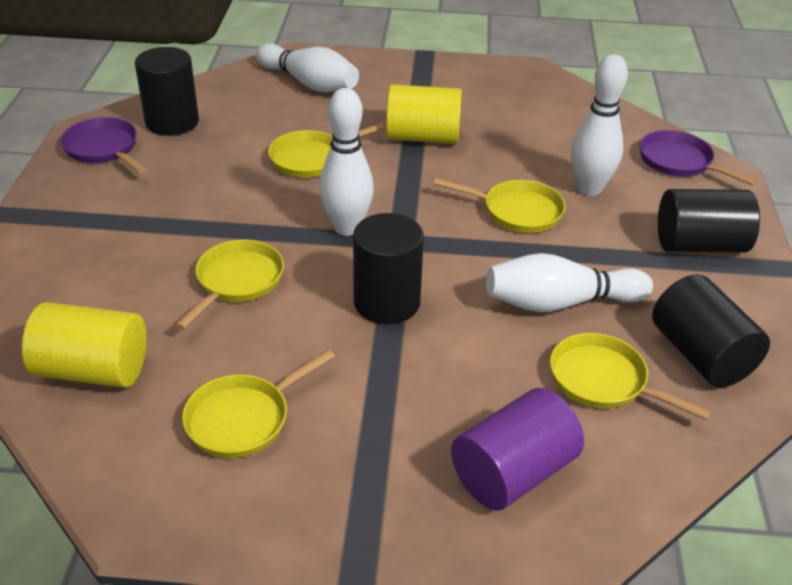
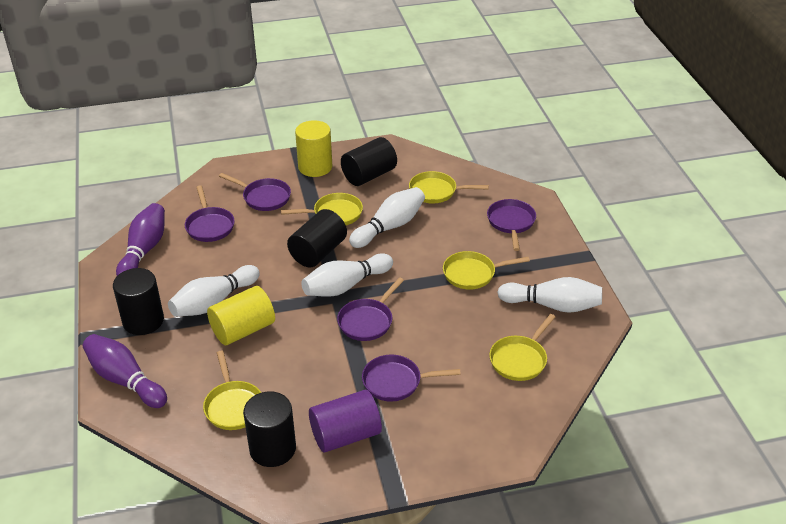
purple bowling pin: none = 0 -> [83,334,167,408] [116,203,165,276] = 2
purple pan: [60,117,147,173] [640,130,758,186] = 2 -> [185,185,235,242] [219,173,291,211] [337,278,404,341] [362,354,461,402] [487,199,536,251] = 5

